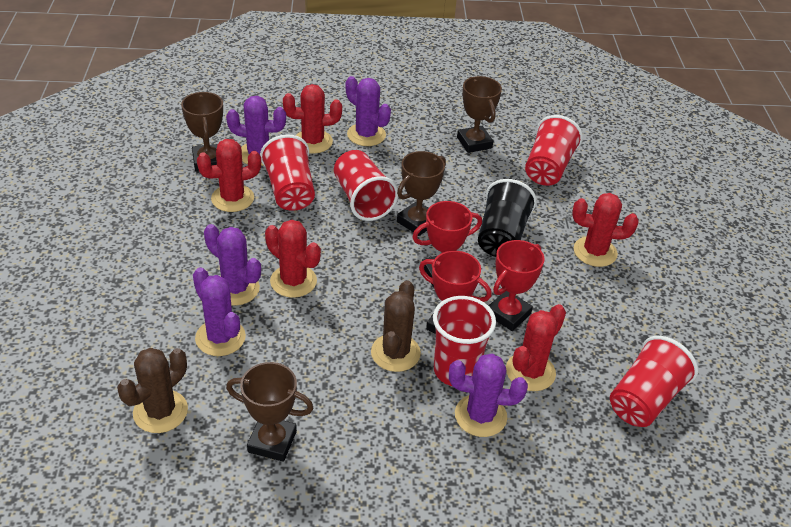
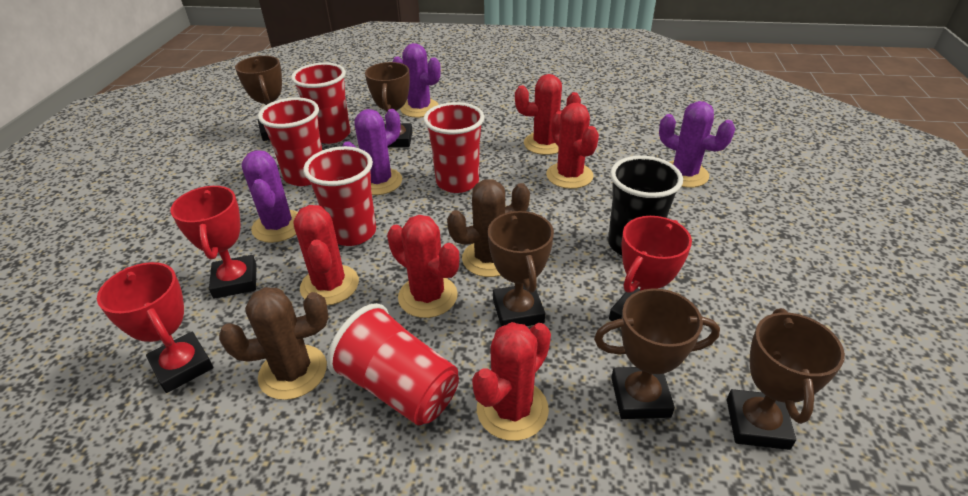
brown trophy: [181,92,223,171] [226,362,313,462] [397,151,446,236] [457,76,502,153] = 4 -> [235,56,282,141] [365,62,412,148] [488,210,554,326] [594,288,720,419] [727,308,845,450] = 5
purple cactus: [193,267,246,356] [204,224,261,306] [226,96,286,166] [346,76,391,146] [449,354,528,437] = 5 -> [242,150,298,243] [343,109,402,195] [392,43,440,118] [659,101,735,188] = 4

